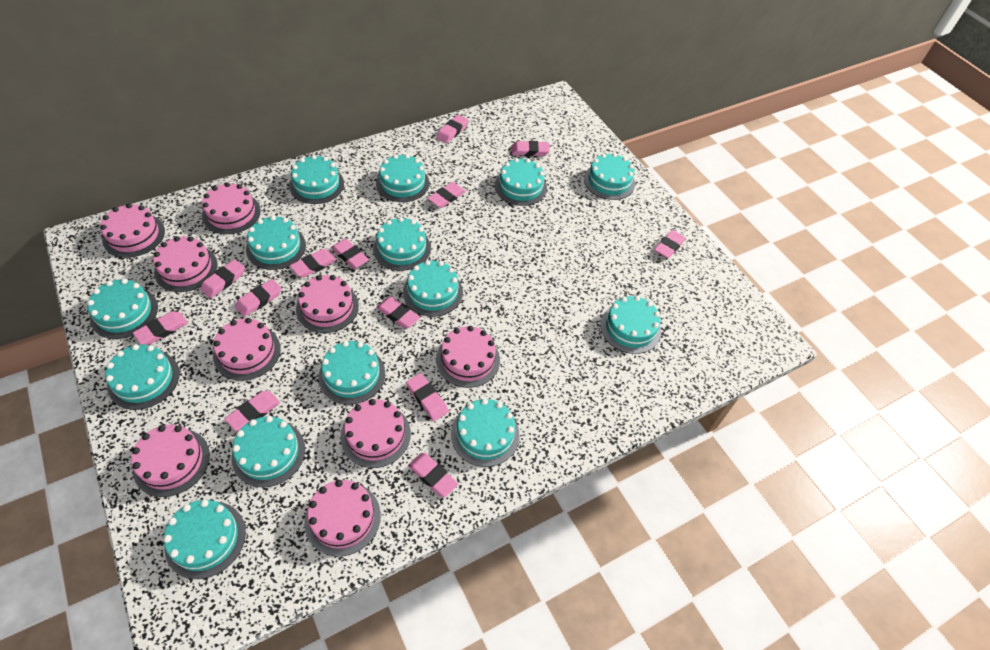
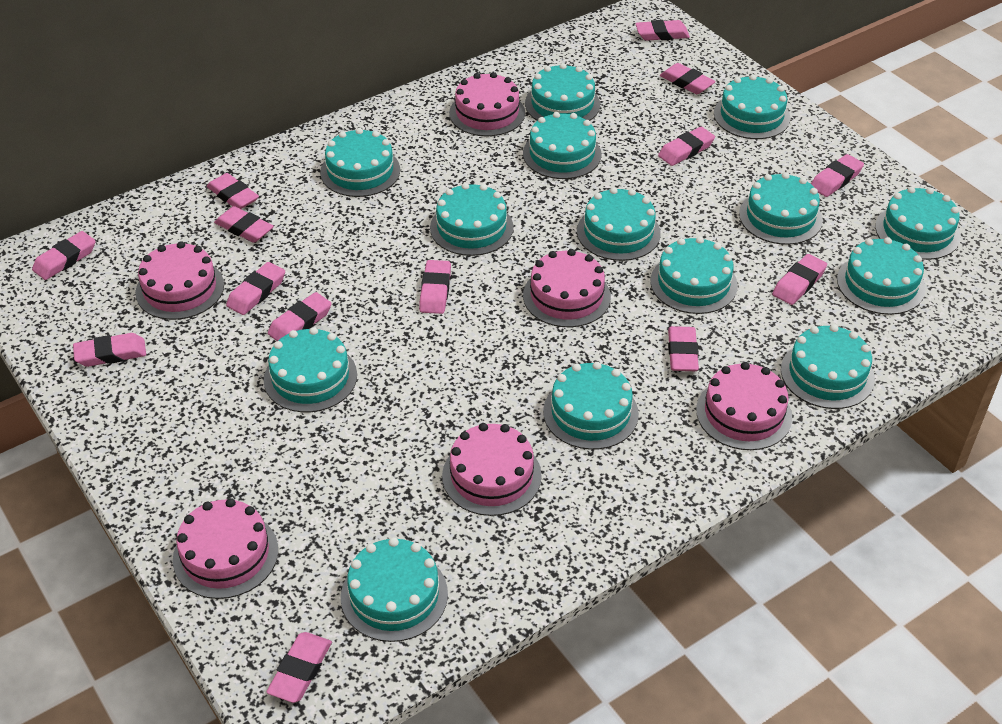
pink cake: [100,203,165,258] [131,425,210,497] [153,236,218,292] [202,182,261,234] [213,318,281,381] [296,275,359,333] [304,480,381,556] [341,399,411,468] [436,326,500,388] = 9 -> [135,241,224,320] [173,498,278,599] [442,423,542,516] [449,72,525,136] [523,249,611,327] [696,362,792,450] = 6
pink eraser: [133,311,188,345] [200,259,245,298] [225,391,280,431] [235,279,282,317] [290,249,337,277] [331,239,369,269] [376,296,420,329] [406,373,449,421] [408,453,458,497] [428,182,466,208] [436,115,468,143] [512,141,550,156] [654,230,686,258] = 13 -> [32,231,96,280] [73,333,146,367] [207,173,259,209] [214,206,274,243] [226,262,285,315] [266,632,332,703] [268,292,332,341] [419,260,451,314] [635,20,690,41] [658,127,715,166] [660,63,716,94] [668,326,699,371] [772,254,827,305] [811,154,864,197] = 14

